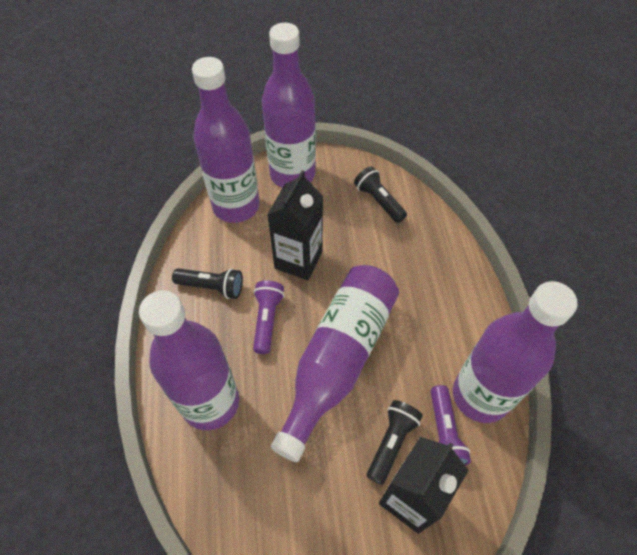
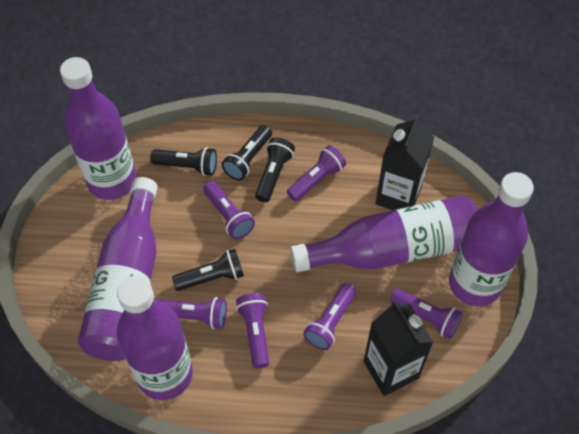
black flashlight: [172,268,243,299] [354,166,407,223] [367,400,423,485] = 3 -> [150,147,217,176] [172,249,244,291] [221,125,272,180] [255,137,295,202] = 4
purple flashlight: [253,280,285,354] [431,385,471,466] = 2 -> [158,297,227,329] [203,181,255,239] [236,293,270,368] [287,145,346,202] [303,283,356,350] [390,288,463,339] = 6

